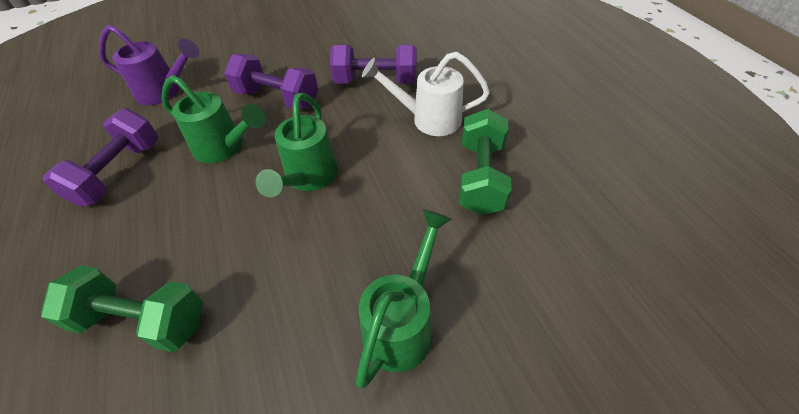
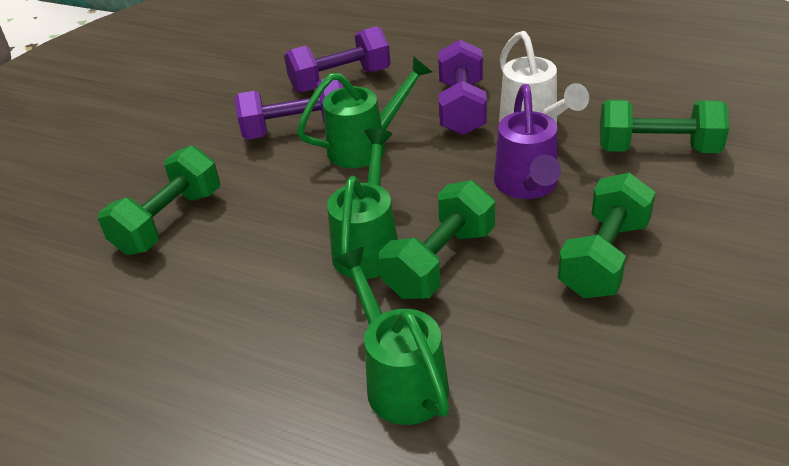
green dumbbell: [41,265,203,352] [459,109,512,215] = 2 -> [98,146,220,255] [379,180,495,299] [558,173,656,298] [600,100,729,153] = 4

